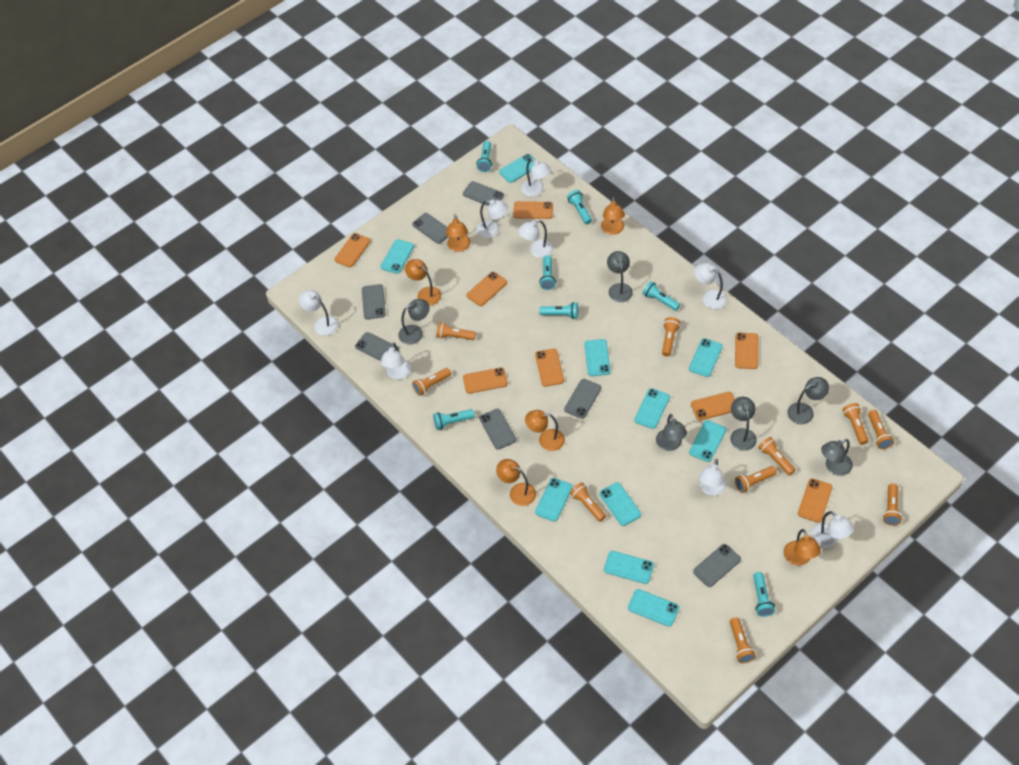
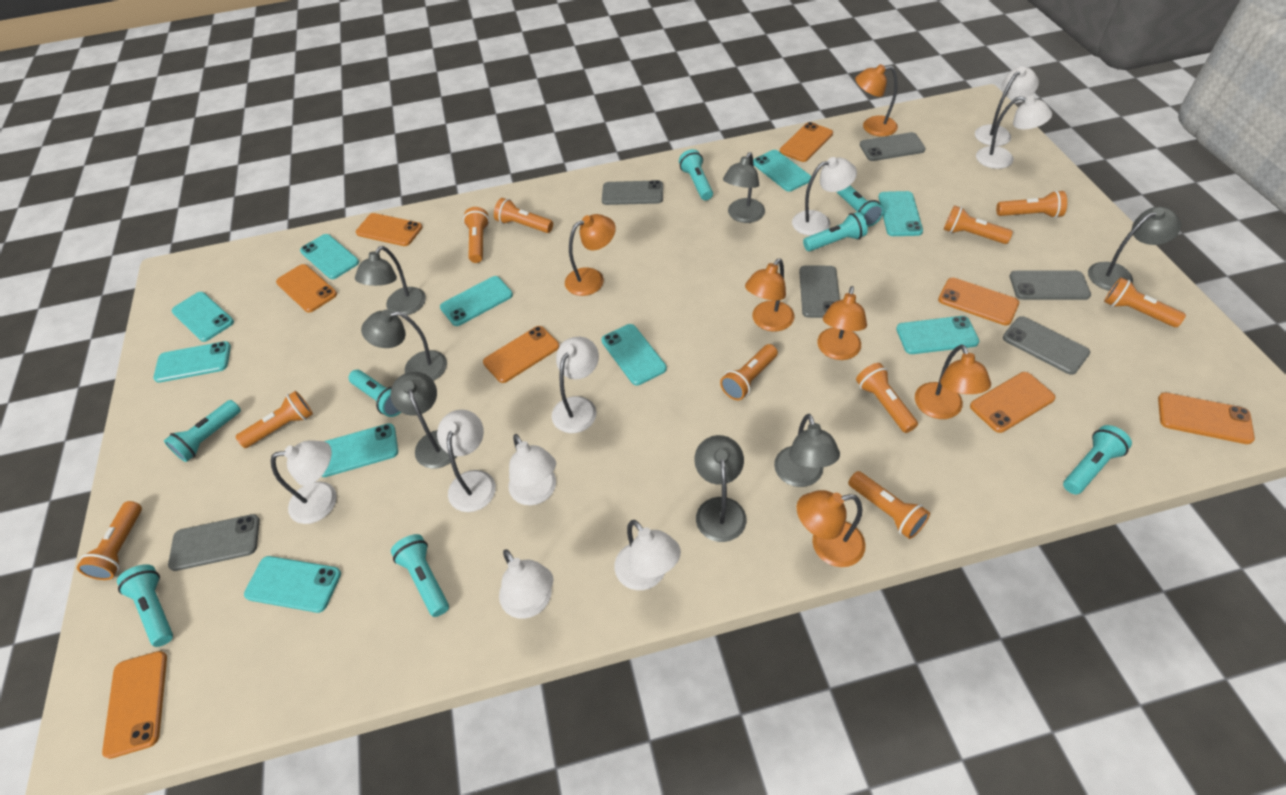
grey lamp: [398,299,430,345] [607,251,633,302] [656,414,687,451] [730,397,757,451] [787,377,829,424] [821,439,853,476] = 6 -> [355,246,426,315] [361,310,447,381] [391,372,457,469] [694,435,746,542] [723,152,765,223] [774,414,840,487] [1088,207,1181,291] = 7
grey phone: [355,332,399,361] [362,284,386,319] [412,213,448,244] [463,181,504,206] [479,409,516,450] [564,379,601,419] [693,544,741,587] = 7 -> [168,514,260,571] [602,180,663,205] [799,265,840,318] [860,132,926,161] [1003,316,1090,375] [1009,271,1091,300] = 6
turquoise flashlight: [433,409,475,430] [476,141,492,172] [539,255,556,290] [539,302,579,319] [567,190,592,224] [642,281,680,311] [753,572,775,617] = 7 -> [117,564,173,647] [164,400,241,462] [349,370,401,417] [391,534,449,617] [679,149,713,200] [803,212,868,251] [837,186,884,227] [1063,425,1132,494] = 8
white lamp: [299,290,338,336] [381,342,411,379] [476,200,508,238] [518,220,554,258] [521,159,551,196] [694,263,727,309] [699,459,726,496] [810,511,854,548] = 8 -> [271,440,337,524] [437,409,496,512] [499,549,553,619] [509,434,556,505] [552,337,599,433] [614,520,681,590] [792,157,857,236] [975,67,1039,146] [976,95,1052,169] = 9

